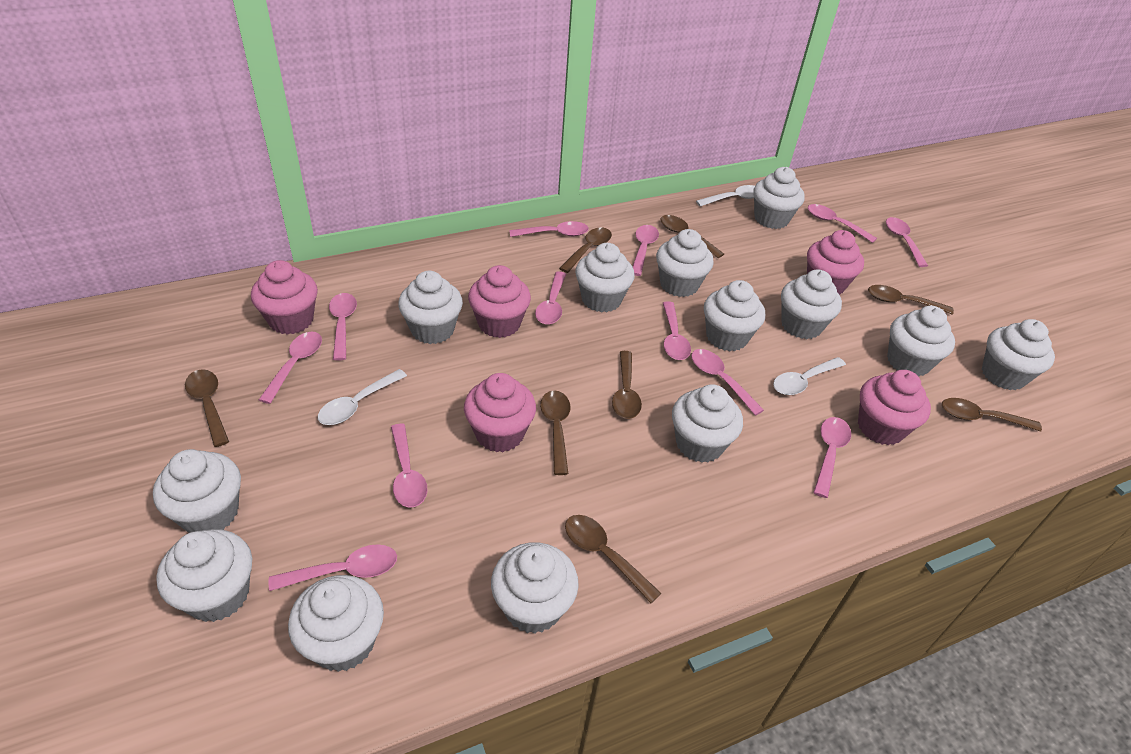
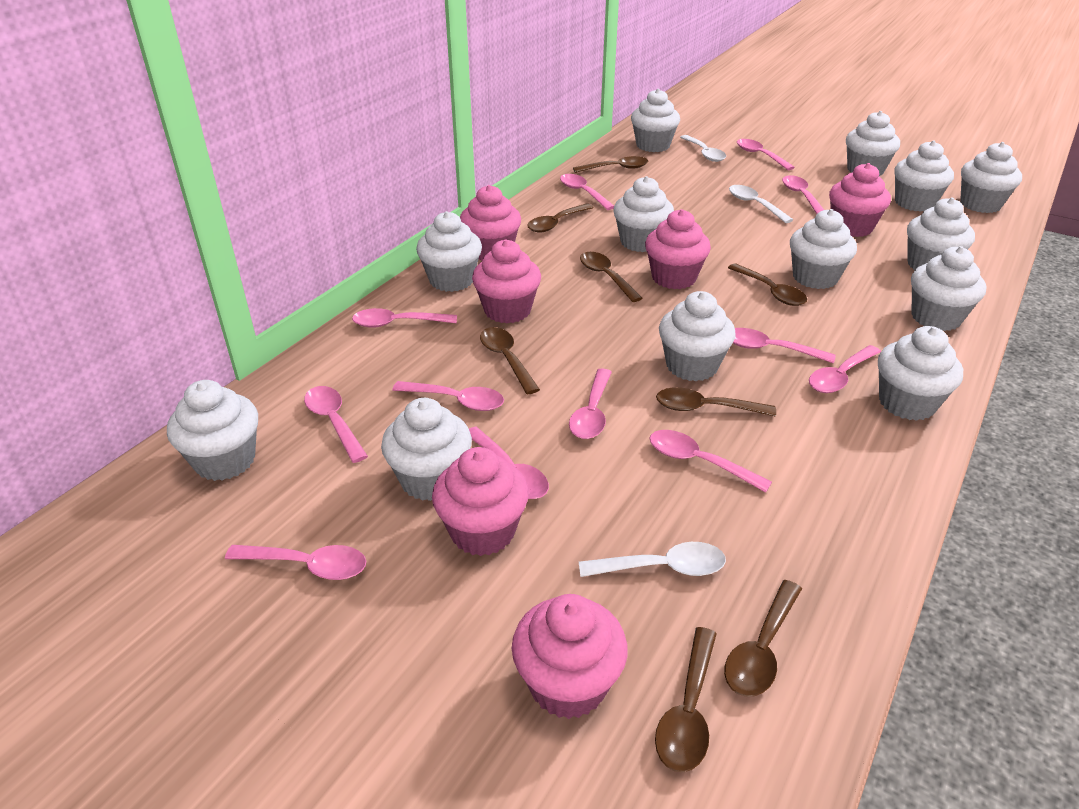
pink cupcake: [251,260,318,335] [464,373,536,452] [468,265,531,338] [807,230,864,295] [858,370,931,445] = 5 -> [432,447,529,556] [460,185,521,261] [472,239,541,323] [512,594,628,719] [645,209,711,289] [829,163,891,237] = 6

